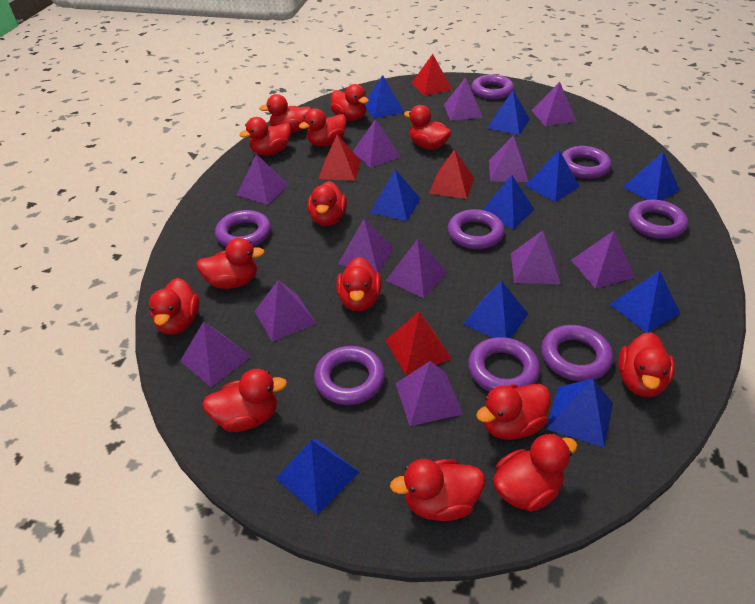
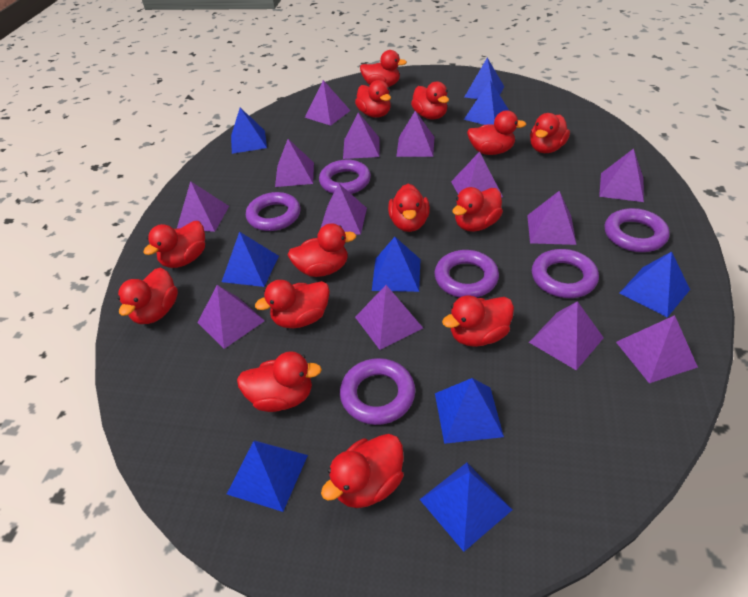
blue pyramid: [276,439,359,515] [365,75,404,119] [370,169,421,221] [463,281,528,338] [482,175,535,229] [487,90,530,135] [525,150,580,202] [546,379,613,448] [609,270,680,333] [623,152,680,201] = 10 -> [222,232,279,287] [227,440,308,512] [231,108,267,154] [372,237,421,292] [419,463,512,552] [435,378,504,444] [464,80,509,125] [465,58,504,99] [620,252,690,318] = 9
purple pyramid: [180,321,251,387] [237,154,289,205] [254,280,317,342] [338,219,394,273] [353,119,401,168] [386,239,448,298] [395,361,463,426] [444,77,483,121] [489,135,529,182] [511,230,561,284] [531,82,576,126] [571,231,635,289] = 12 -> [177,181,229,232] [197,285,265,349] [275,139,314,187] [305,80,351,126] [320,183,367,235] [343,112,380,159] [355,285,423,350] [396,111,434,157] [451,152,503,197] [527,191,576,245] [529,301,604,370] [599,148,644,202] [616,315,698,383] = 13
purple ring: [215,210,271,247] [314,346,385,405] [448,209,505,249] [468,337,540,392] [471,74,514,100] [541,325,613,381] [562,146,611,179] [628,200,688,239] = 8 -> [246,192,300,231] [319,160,371,194] [340,358,415,425] [434,250,499,298] [532,249,599,298] [604,208,670,252] = 6
red pyramid: [319,135,361,181] [385,312,452,376] [412,54,452,96] [429,149,474,199] = 4 -> none = 0

